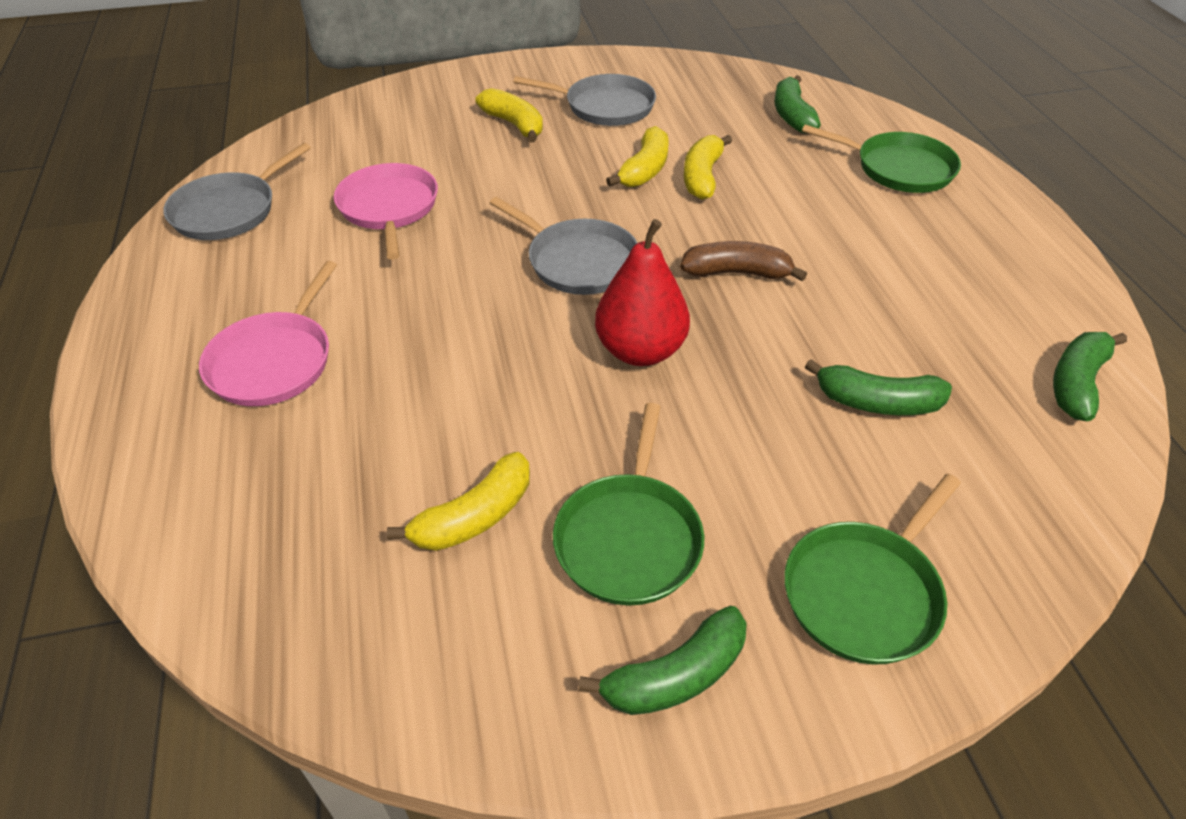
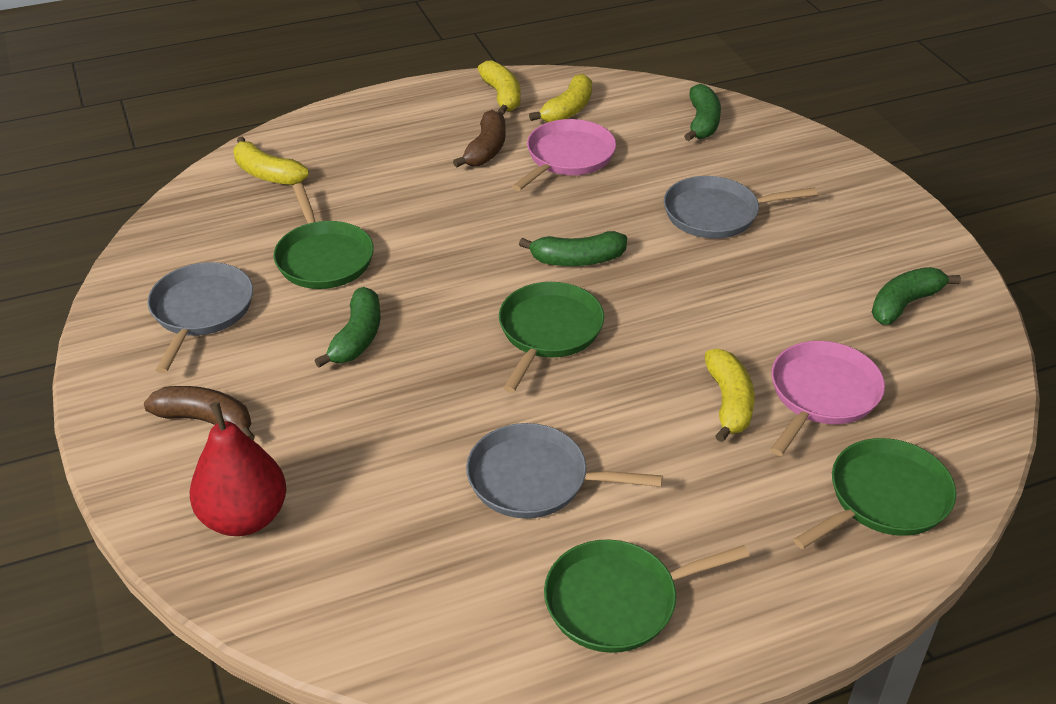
brown banana: [680,241,807,281] = 1 -> [144,386,255,440] [453,110,506,168] = 2
green pan: [553,403,704,605] [784,474,961,665] [802,124,961,193] = 3 -> [273,183,374,289] [499,282,604,392] [544,539,750,653] [793,438,956,549] = 4

